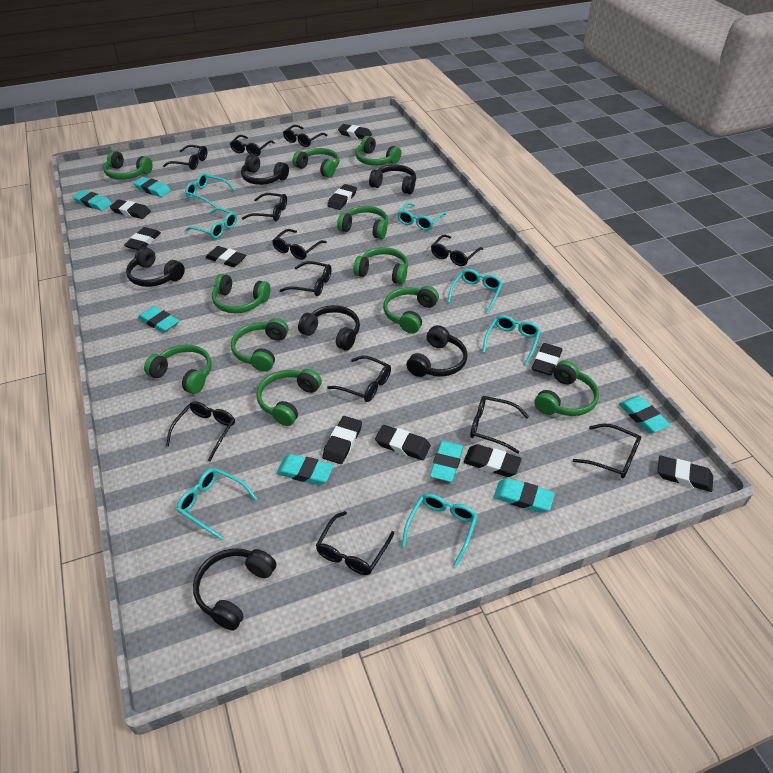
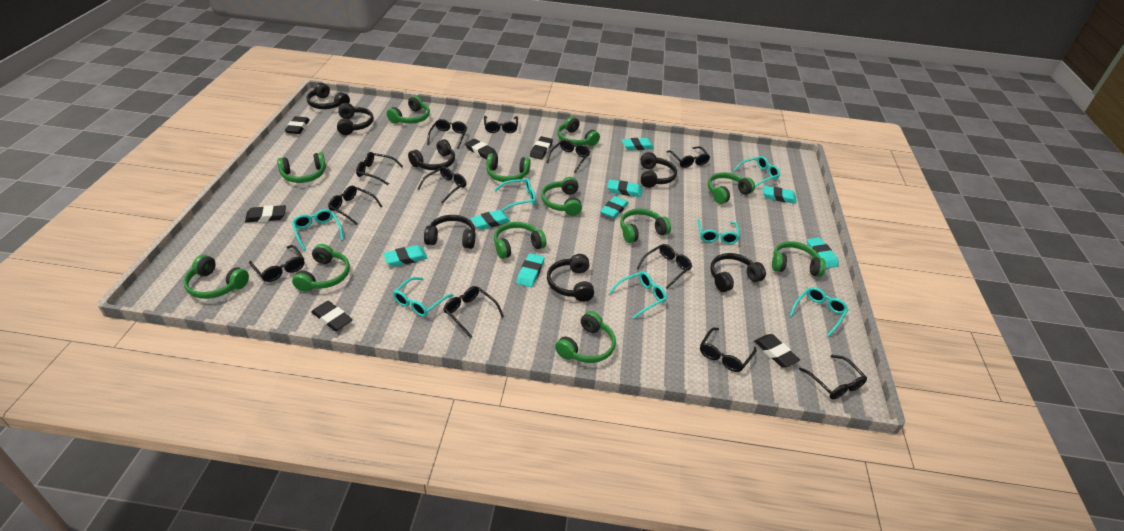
black eraser: [110,199,151,219] [124,227,161,250] [205,246,246,267] [322,416,362,464] [327,184,357,210] [338,124,372,139] [375,425,431,460] [463,444,522,477] [532,343,562,376] [657,455,713,492] = 10 -> [245,205,286,222] [285,116,310,134] [311,301,353,331] [465,138,497,160] [530,136,553,160] [754,334,800,367] = 6
black headphones: [126,247,185,287] [193,548,276,631] [241,155,289,185] [298,305,360,351] [369,165,416,194] [407,325,467,377] = 6 -> [307,83,350,109] [337,103,374,135] [408,139,455,170] [424,215,475,249] [547,254,594,302] [641,152,677,188] [710,253,766,292] = 7
green headphones: [103,151,153,180] [144,345,212,394] [212,274,270,313] [231,318,288,372] [257,369,322,426] [293,148,340,178] [337,206,388,239] [353,247,408,285] [355,136,401,165] [383,286,439,333] [534,361,599,416] = 11 -> [183,255,249,299] [277,152,326,183] [292,244,350,292] [387,96,430,123] [487,153,531,182] [494,222,546,259] [541,177,582,216] [555,311,616,363] [557,116,600,146] [620,208,671,243] [708,172,755,204] [772,241,826,277] = 12
turquoise eraser: [73,190,112,211] [133,177,171,197] [138,306,179,333] [276,454,334,485] [430,441,463,482] [494,478,555,513] [619,396,671,433] = 7 -> [383,245,427,267] [470,210,510,230] [516,253,545,287] [600,196,628,219] [607,180,642,197] [621,138,654,150] [763,186,796,204] [807,237,839,268] = 8

